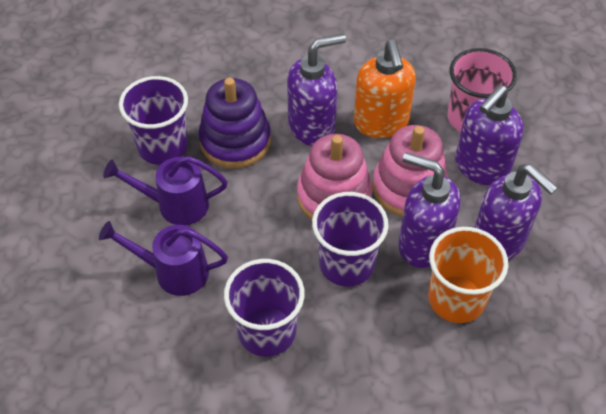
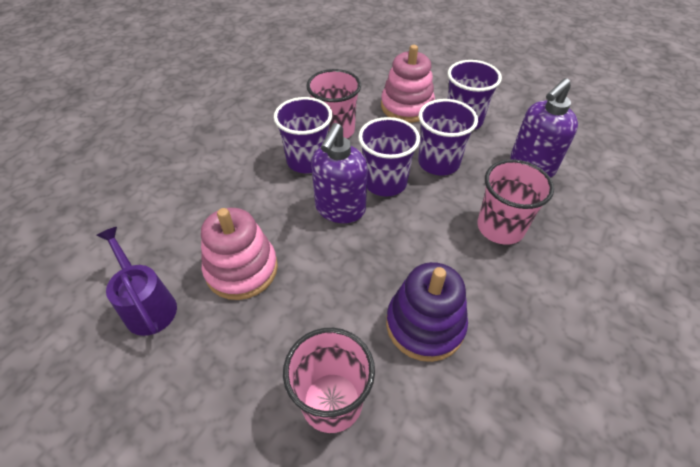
orange cup: [429,227,508,323] = 1 -> none = 0
orange soap dispenser: [354,40,416,138] = 1 -> none = 0
pink cup: [448,48,517,132] = 1 -> [283,328,375,433] [306,69,361,139] [478,159,554,245] = 3
purple cup: [119,76,188,165] [224,259,305,357] [312,192,389,286] = 3 -> [274,97,332,173] [358,117,420,197] [418,99,478,176] [447,60,502,130] = 4
purple soap dispenser: [287,34,346,146] [398,152,461,268] [455,85,524,186] [474,164,558,260] = 4 -> [312,123,368,223] [510,78,578,178] = 2
purple watering can: [99,221,228,296] [103,156,228,225] = 2 -> [96,227,177,336] = 1

